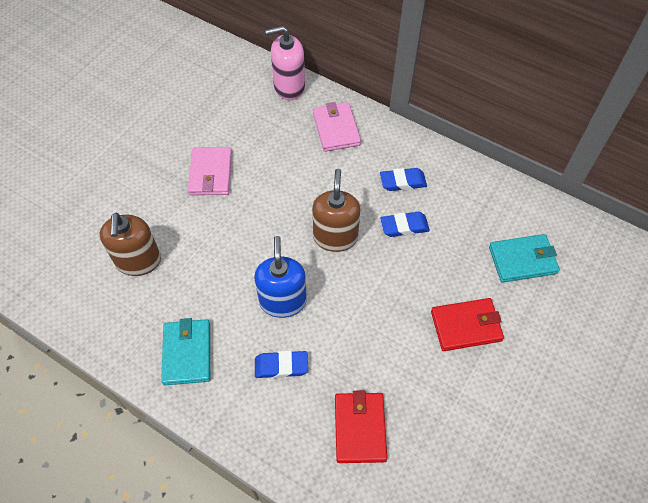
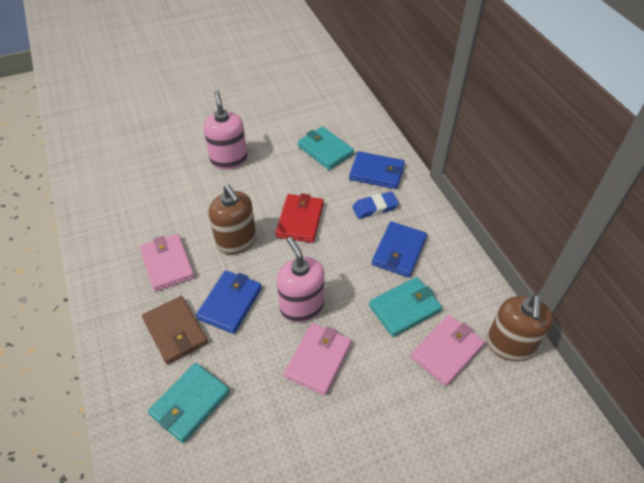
blue eraser: [255,351,308,378] [380,168,427,191] [380,212,430,237] = 3 -> [352,192,399,219] = 1
blue soap dispenser: [254,236,307,318] = 1 -> none = 0
blue wallet: none = 0 -> [196,270,262,334] [349,151,405,189] [372,221,427,277] = 3
brown wallet: none = 0 -> [142,296,208,365] = 1
pink soap dispenser: [265,26,305,100] = 1 -> [203,90,248,170] [277,237,325,322] = 2
pink wallet: [188,147,232,195] [313,102,361,152] = 2 -> [140,234,195,292] [284,323,352,395] [410,315,485,386] = 3
red wallet: [335,390,387,463] [431,298,504,351] = 2 -> [276,193,324,243] = 1
turquoise wallet: [161,318,210,385] [489,234,560,282] = 2 -> [148,363,230,443] [298,126,354,170] [369,277,442,337] = 3

